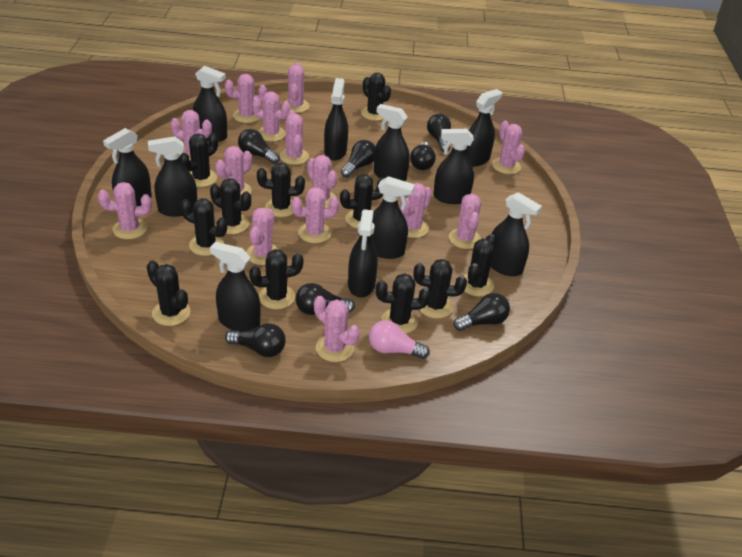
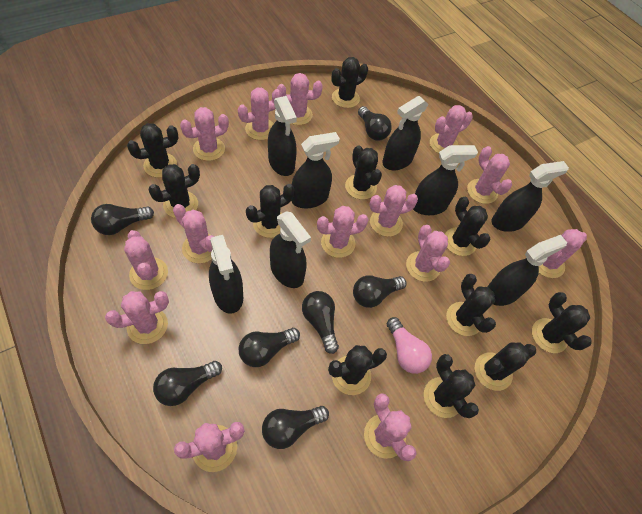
black spray bottle: [103,128,152,206] [148,136,197,217] [193,66,227,142] [210,242,261,331] [324,78,348,160] [348,209,378,297] [371,176,415,259] [374,104,410,181] [433,129,474,204] [466,89,502,167] [491,192,542,276] = 11 -> [209,235,243,314] [268,96,297,176] [270,211,311,288] [292,132,340,208] [382,96,429,170] [413,145,478,215] [487,235,567,306] [492,161,569,232] = 8

